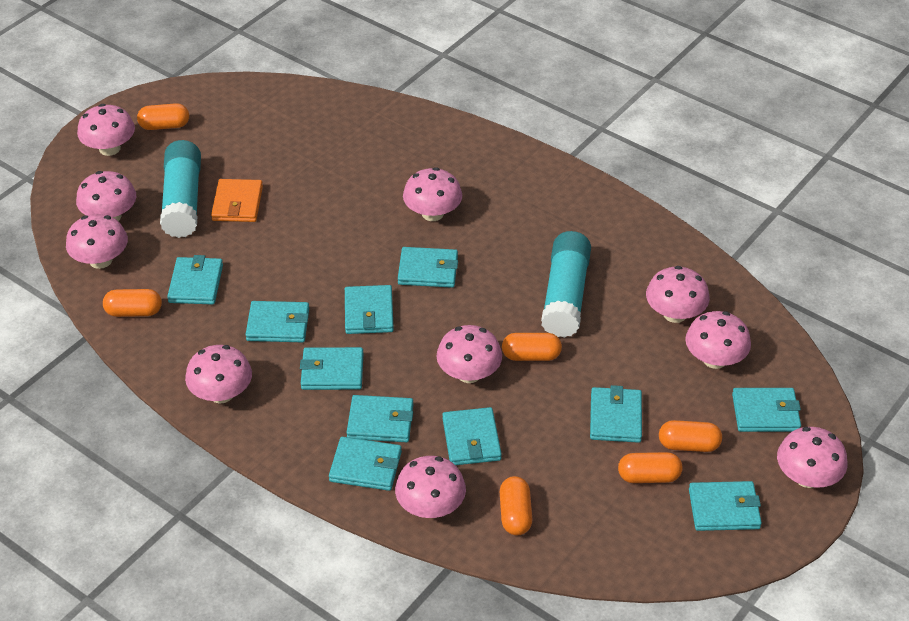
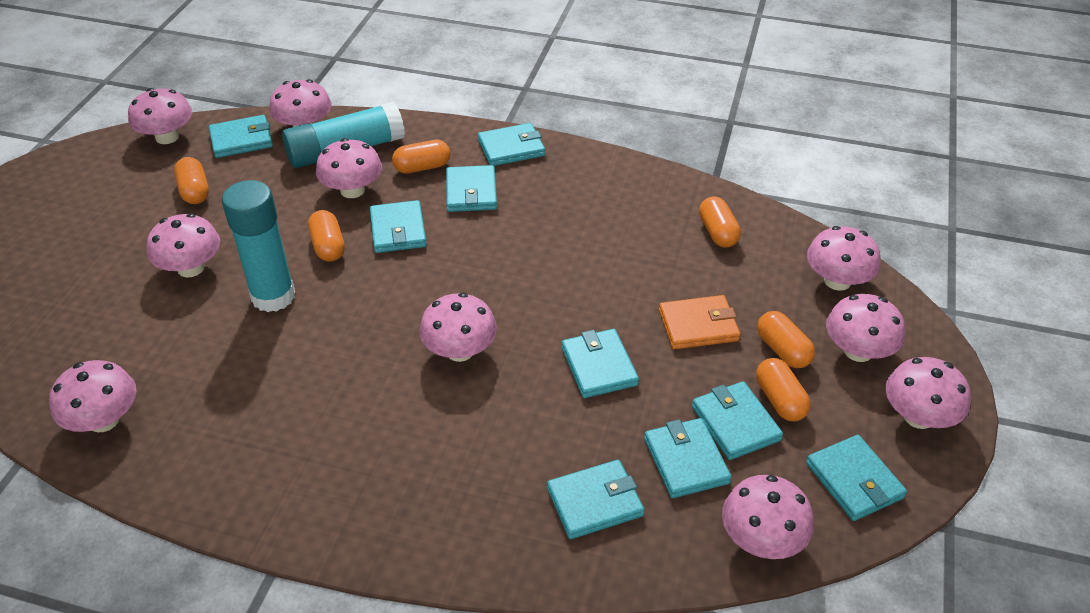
turquoise wallet: [167,255,223,305] [246,301,309,342] [300,347,364,390] [329,437,402,491] [345,285,394,334] [346,395,413,442] [398,247,458,288] [442,407,502,465] [590,385,642,443] [689,481,762,531] [732,388,801,432] = 11 -> [209,115,273,158] [370,200,427,253] [446,165,497,212] [478,123,545,166] [547,460,644,539] [562,329,639,398] [644,418,732,498] [692,381,783,460] [806,435,907,521] = 9

